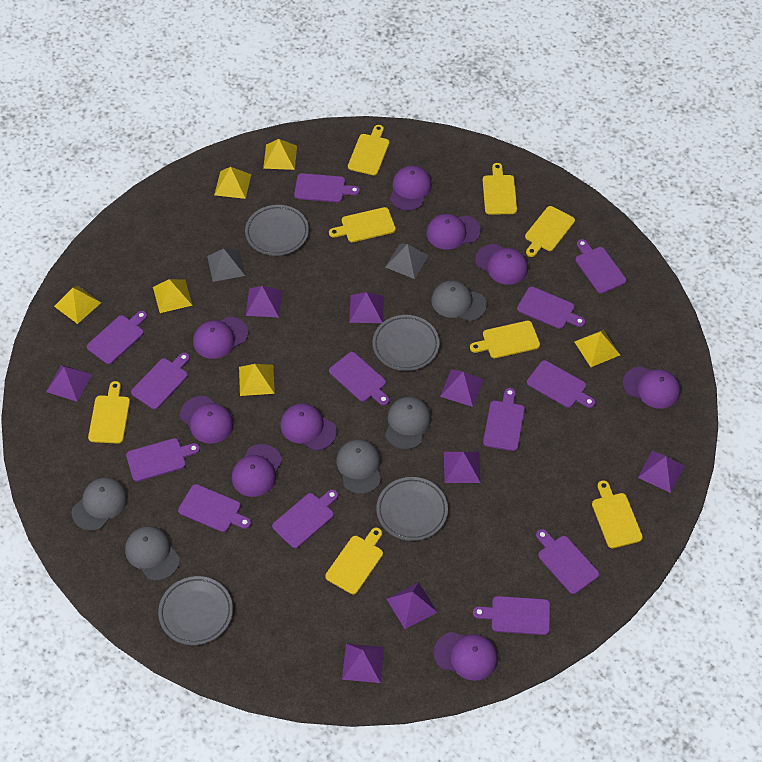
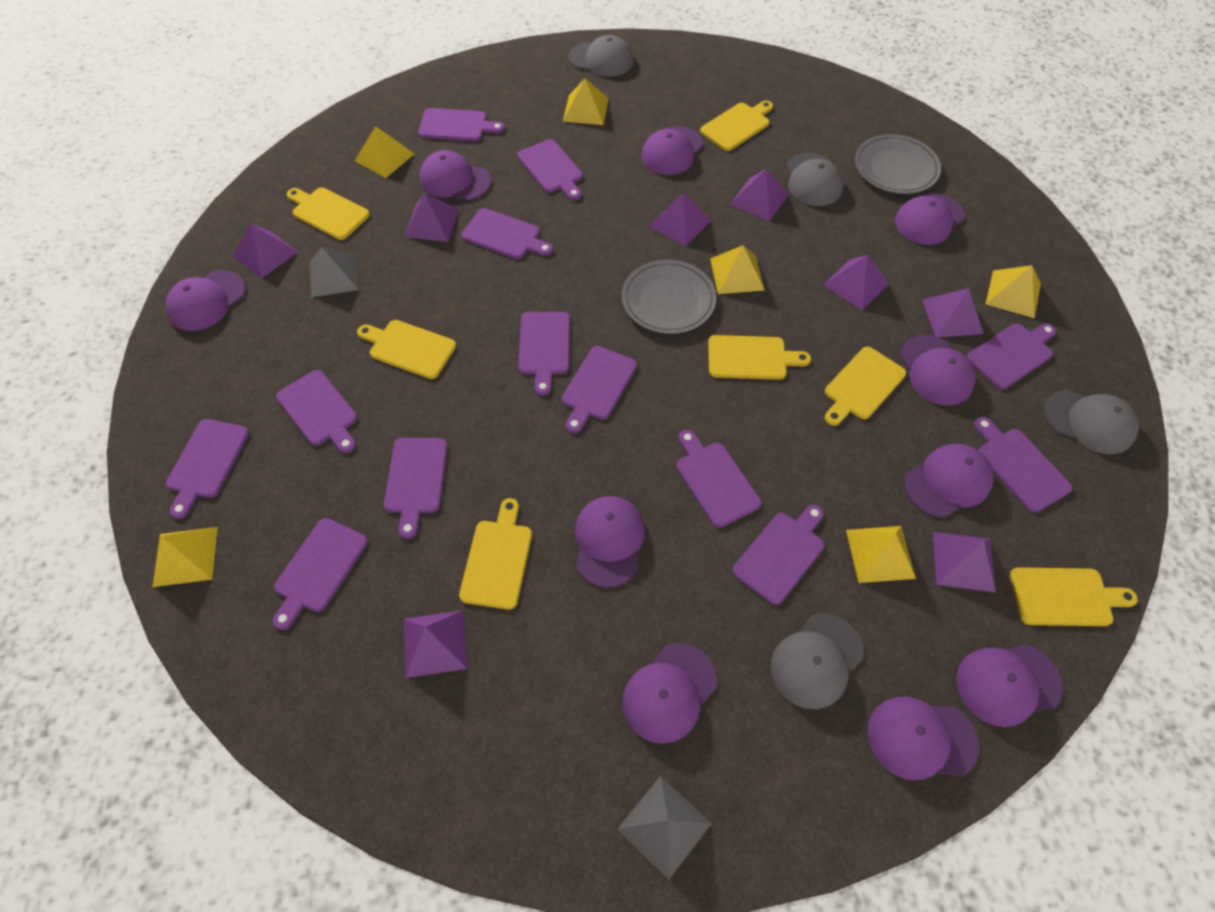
grey cap: [72,478,128,531] [125,526,180,581] [336,439,381,494] [385,397,431,450] [431,281,487,322] = 5 -> [569,35,633,77] [771,613,864,709] [786,153,843,206] [1044,390,1139,454] = 4
grey plate: [158,576,233,645] [245,205,309,256] [373,315,439,371] [376,477,448,541] = 4 -> [622,260,716,334] [855,134,941,194] = 2
purple cap: [180,396,234,444] [193,317,248,359] [232,444,282,497] [281,403,337,451] [390,166,432,211] [426,214,481,250] [434,632,498,681] [475,244,528,285] [623,366,680,409] = 9 -> [166,270,246,331] [420,150,491,200] [575,496,645,587] [622,643,717,744] [641,126,703,175] [868,696,979,780] [895,193,964,245] [900,335,976,405] [905,444,994,517] [956,644,1063,727] = 10
yellow cutting board: [88,381,130,444] [325,528,383,594] [329,207,396,242] [348,125,389,175] [470,321,540,358] [483,163,517,215] [525,206,575,257] [592,480,643,548] = 8 -> [287,187,370,240] [357,320,456,379] [459,498,532,610] [700,101,773,151] [708,335,811,380] [824,347,906,426] [1010,567,1138,626] = 7

